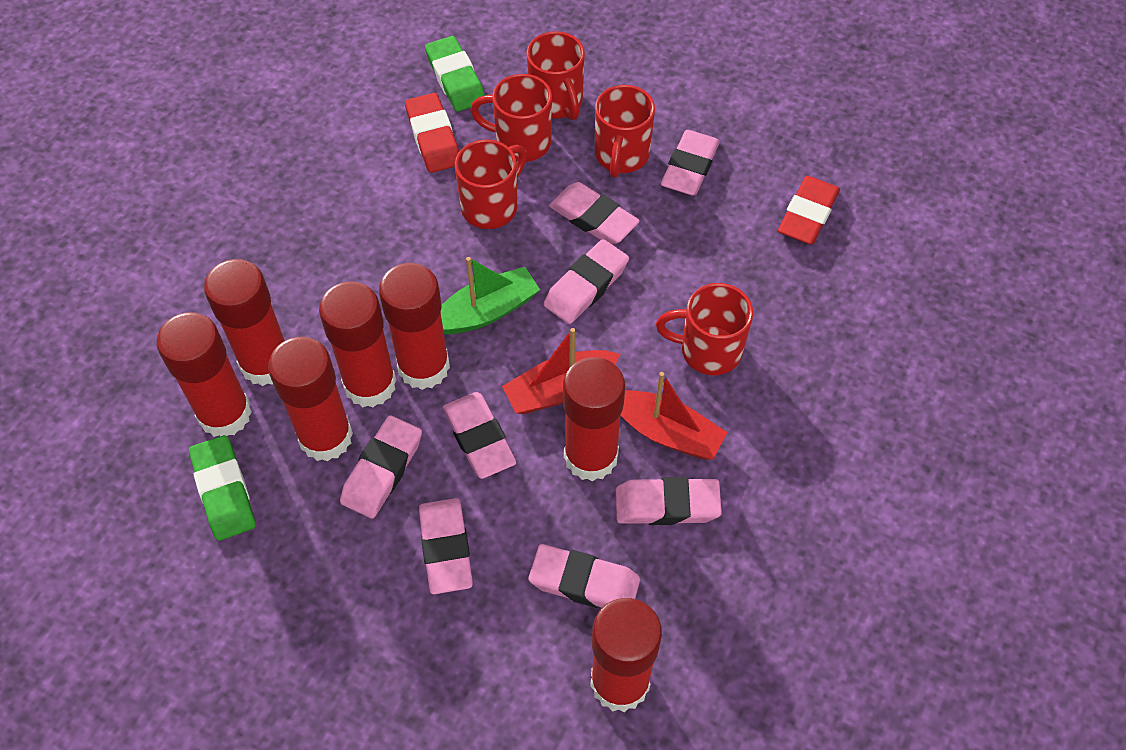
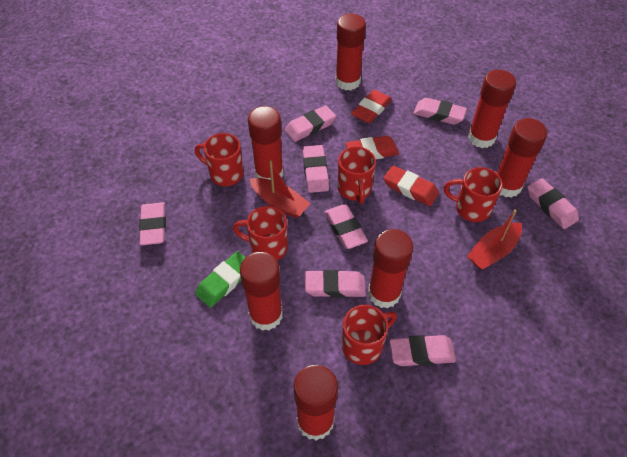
green boat: [441,257,540,334] = 1 -> none = 0
green eraser: [189,435,256,541] [425,36,485,112] = 2 -> [195,251,246,308] = 1
red eraser: [405,93,459,173] [778,176,840,244] = 2 -> [346,136,399,159] [351,90,392,123] [383,165,439,206] = 3

